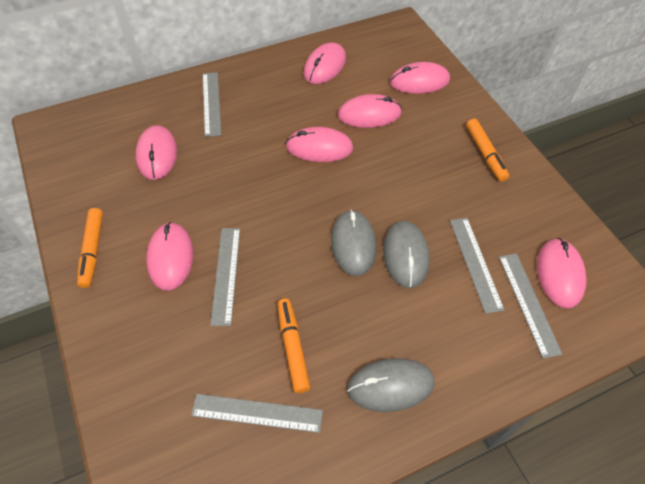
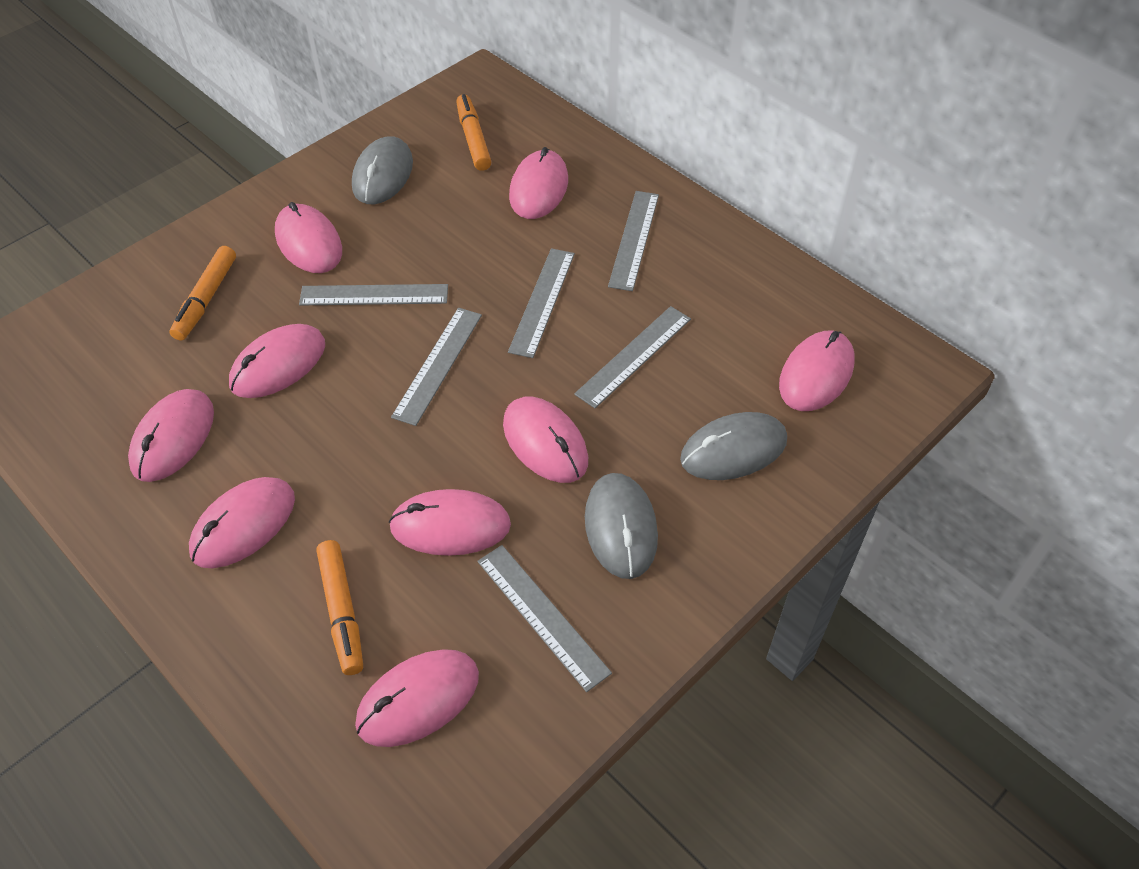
grey ruler: [191,394,323,433] [203,72,222,137] [210,228,240,326] [450,218,504,314] [499,253,562,358] = 5 -> [299,284,448,305] [391,308,482,426] [478,545,612,692] [508,248,575,358] [574,306,691,408] [608,191,659,291] = 6
pink mouse: [136,125,177,180] [146,222,193,291] [286,127,353,162] [303,42,346,84] [338,94,402,128] [390,62,450,94] [537,238,587,308] = 7 -> [128,389,214,482] [189,477,295,568] [229,324,325,398] [275,202,342,273] [355,649,479,747] [389,489,511,556] [503,397,588,483] [509,147,568,219] [779,330,855,411] = 9

